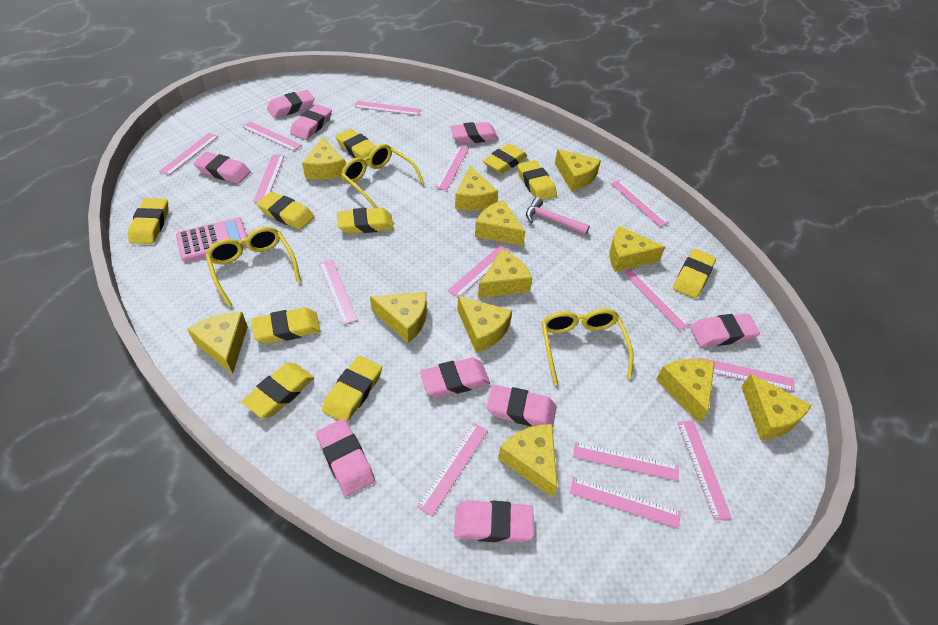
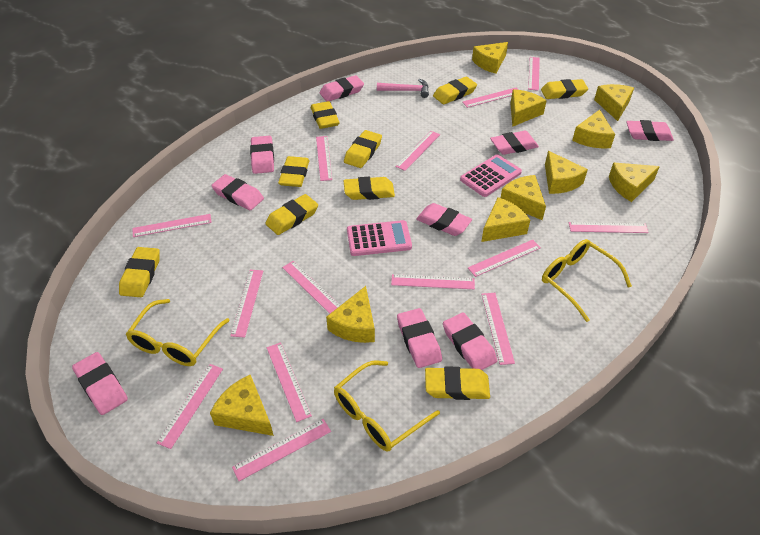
pink calculator: [176,217,247,262] = 1 -> [347,220,412,256] [460,154,522,197] = 2
yellow cheese: [187,312,248,374] [302,137,346,180] [370,292,427,343] [455,166,498,211] [457,296,512,353] [475,200,526,246] [478,249,532,298] [498,424,557,498] [555,149,601,191] [610,226,665,272] [656,359,715,424] [741,374,812,440] = 12 -> [210,374,274,436] [326,286,375,343] [472,42,508,74] [481,197,530,242] [501,175,546,220] [510,89,547,127] [545,151,588,194] [572,110,615,148] [594,84,634,121] [609,163,660,202] = 10
yellow eraser: [128,198,169,244] [242,363,314,418] [251,307,320,344] [257,192,314,230] [322,356,382,422] [335,128,377,165] [337,208,394,234] [483,144,527,174] [517,160,557,201] [673,249,716,299] = 10 -> [119,247,160,297] [265,194,318,235] [278,156,309,187] [311,101,340,129] [344,130,382,168] [344,177,395,200] [425,366,490,400] [433,77,477,104] [541,79,588,99] = 9

